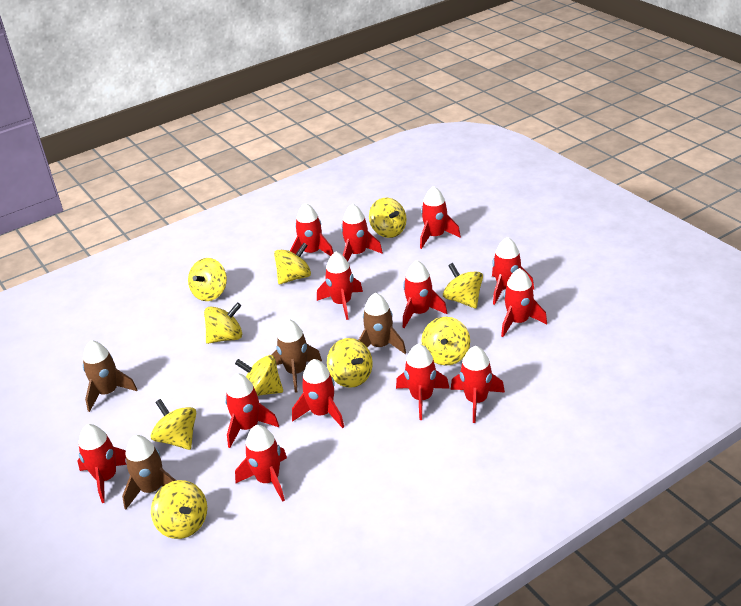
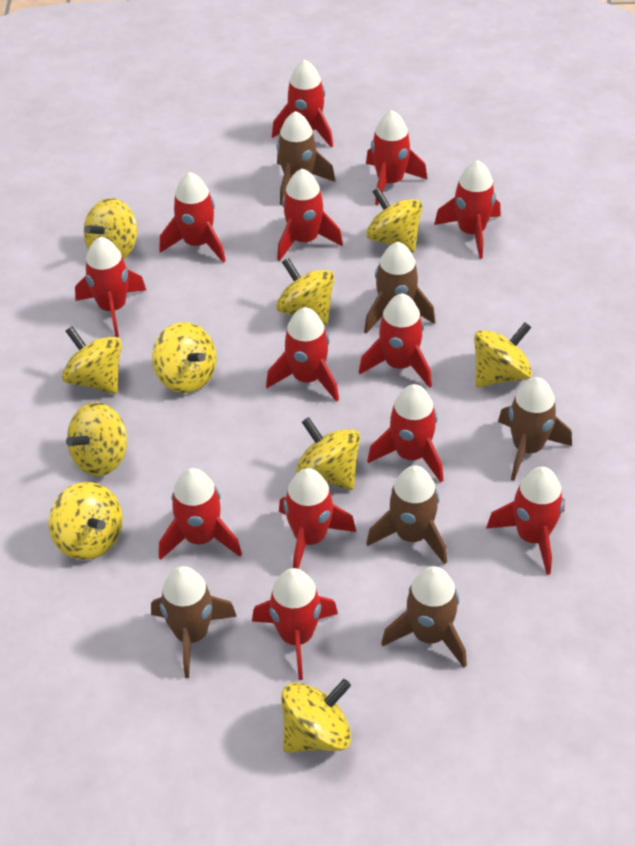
brown rocket: [83,340,137,412] [122,435,177,509] [272,319,322,393] [359,293,406,354] = 4 -> [151,566,237,678] [277,111,336,206] [364,242,435,334] [366,465,447,565] [381,566,467,668] [498,377,572,481] = 6

